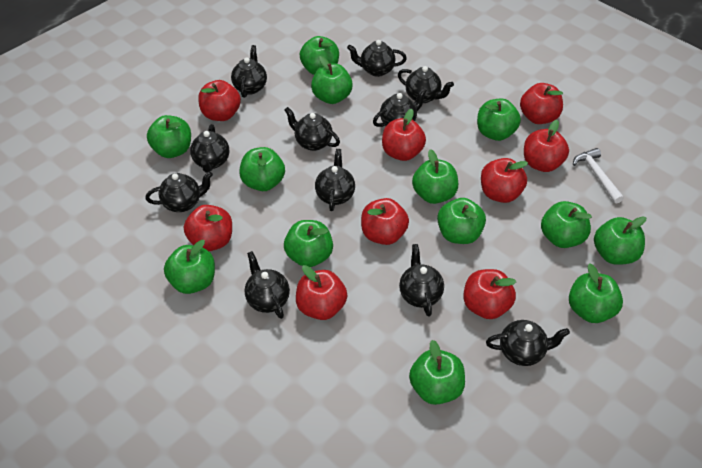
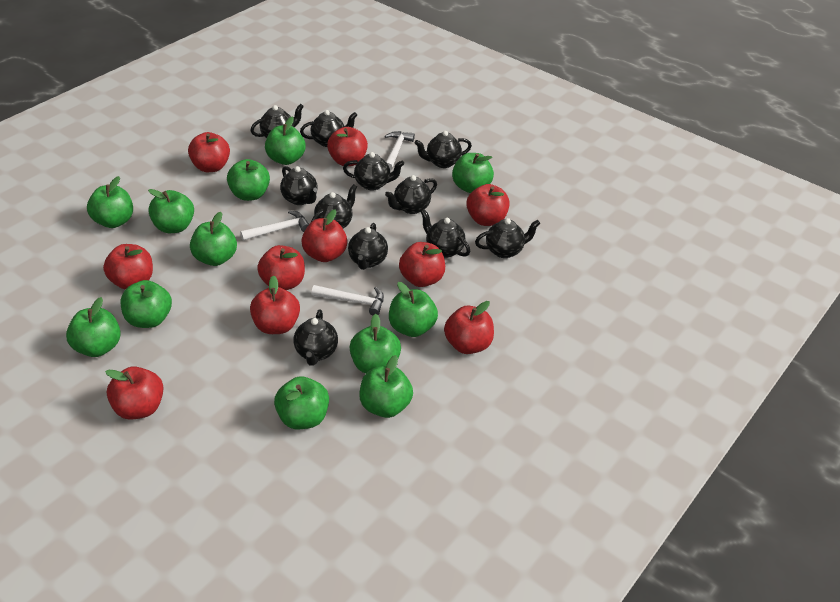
green apple: [147,115,191,158] [164,240,215,294] [239,147,285,191] [284,220,333,267] [300,36,339,75] [311,56,353,104] [409,340,465,405] [412,149,458,204] [437,198,486,244] [477,99,521,141] [541,201,592,248] [569,263,623,323] [594,217,646,265] = 13 -> [66,297,121,357] [87,176,133,228] [121,280,172,328] [148,189,194,233] [190,212,237,266] [227,159,270,201] [265,117,306,165] [274,376,329,429] [350,314,401,373] [359,355,413,418] [389,282,438,337] [452,153,494,193] = 12
red apple: [184,205,232,251] [198,80,241,121] [296,265,347,320] [361,198,409,245] [382,109,426,161] [463,269,516,319] [481,158,528,203] [520,83,563,124] [524,120,569,172] = 9 -> [103,244,153,290] [105,366,164,420] [188,132,230,172] [250,275,300,334] [257,245,305,290] [301,209,347,262] [327,127,368,166] [399,242,445,287] [444,301,494,354] [466,184,510,226] = 10
white hammer: [573,148,624,204] = 1 -> [240,211,309,241] [312,285,384,316] [385,131,415,170] = 3

